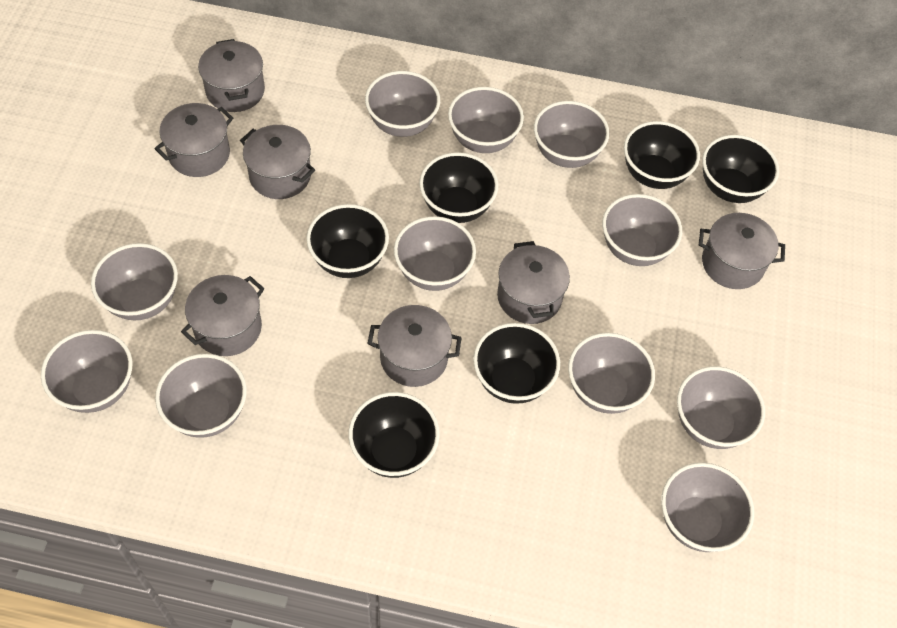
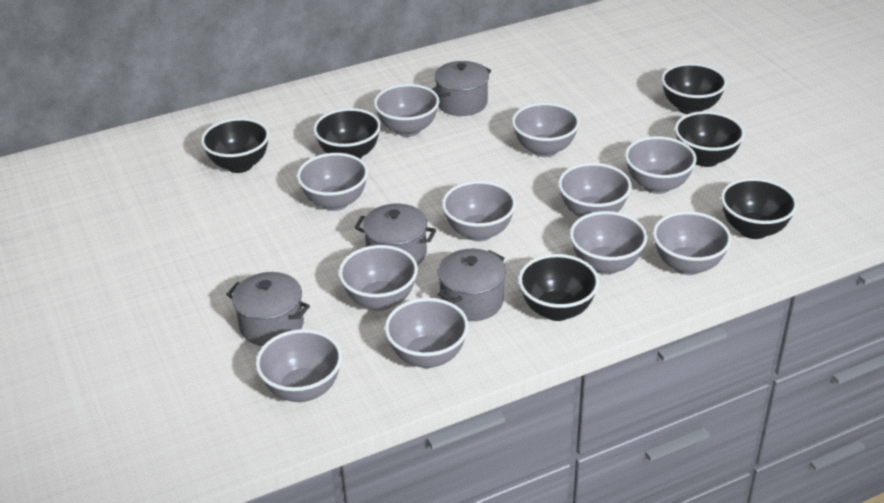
grey pot: [154,103,233,177] [181,275,265,356] [198,39,265,112] [240,125,315,199] [368,305,462,387] [497,241,570,324] [699,213,785,289] = 7 -> [226,272,310,346] [354,204,436,265] [432,61,491,116] [438,249,506,321] = 4

